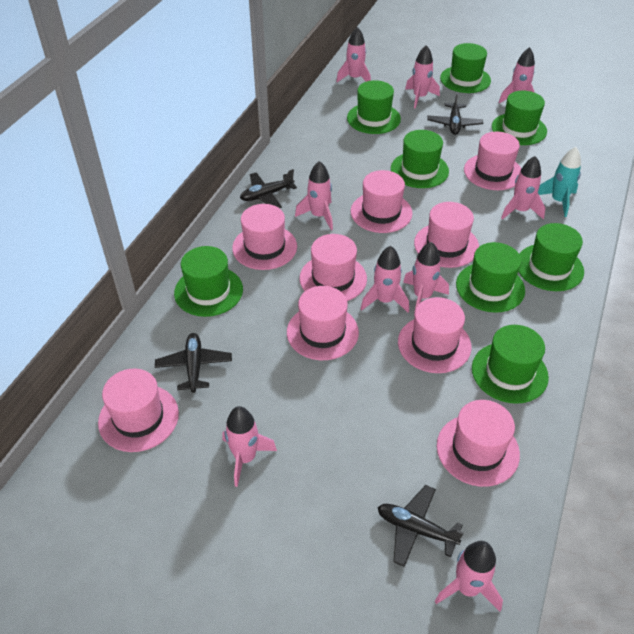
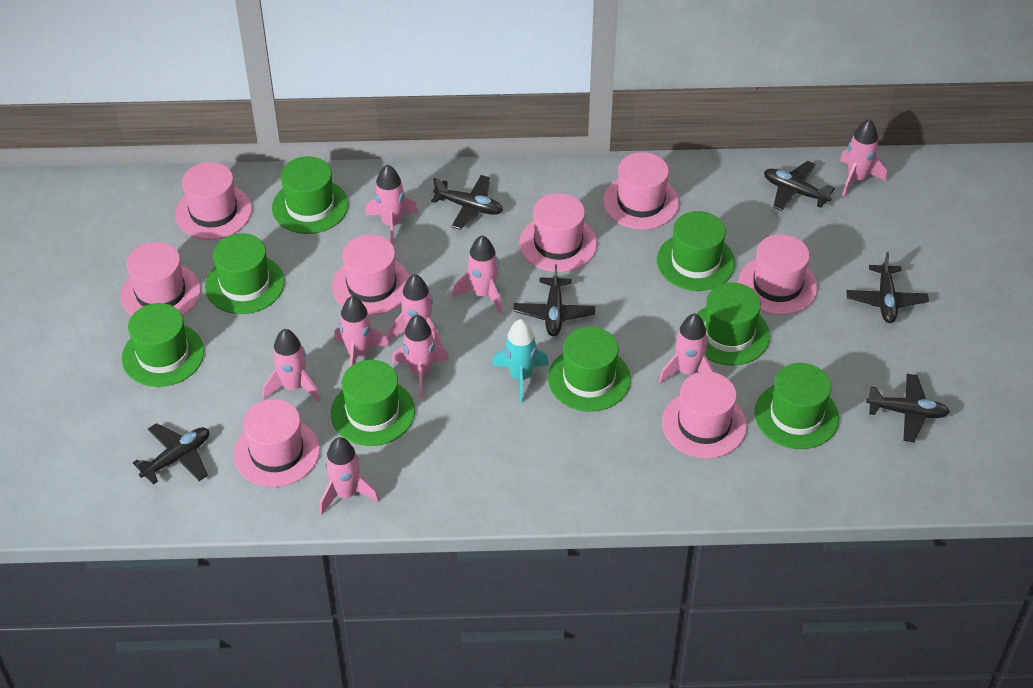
black plane: [155,333,232,393] [240,169,297,208] [377,485,464,567] [427,93,483,135] = 4 -> [133,423,209,485] [431,175,503,230] [513,264,595,336] [764,161,835,211] [846,252,929,323] [866,374,950,442] = 6
pink hat: [98,369,179,452] [232,204,297,270] [287,286,359,360] [300,234,367,301] [351,170,413,233] [398,297,471,373] [414,202,479,268] [437,400,520,487] [464,132,521,190] = 9 -> [120,242,201,316] [175,162,252,240] [234,399,320,487] [332,234,410,315] [520,193,597,272] [603,152,679,230] [662,372,747,459] [738,234,818,315] = 8

